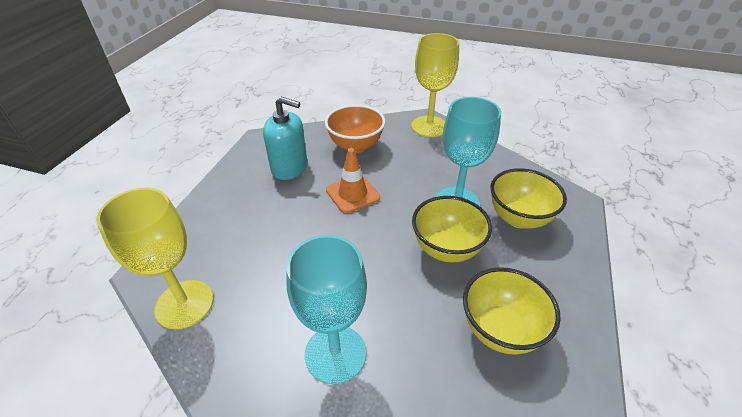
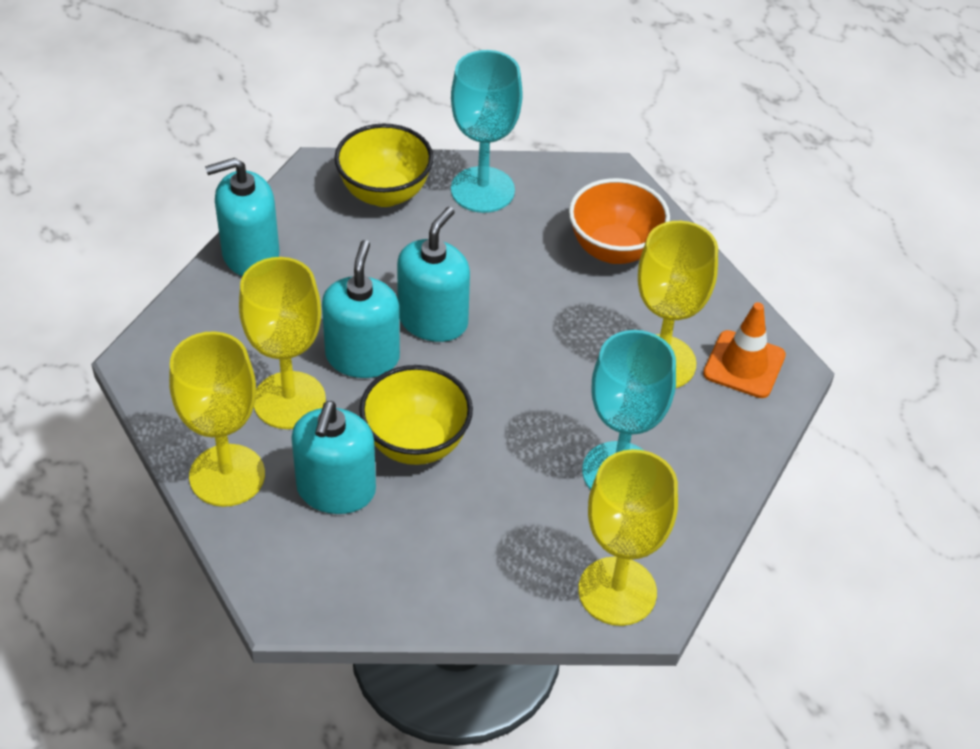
turquoise soap dispenser: [263,96,307,180] = 1 -> [205,158,280,276] [291,401,376,514] [322,240,400,378] [397,207,470,342] = 4
yellow bowl: [412,196,492,262] [463,267,561,355] [491,168,567,229] = 3 -> [334,124,433,207] [359,365,473,465] = 2
yellow goblet: [96,188,213,329] [411,33,459,137] = 2 -> [169,331,265,507] [239,257,326,429] [578,449,678,626] [638,221,718,388] = 4

